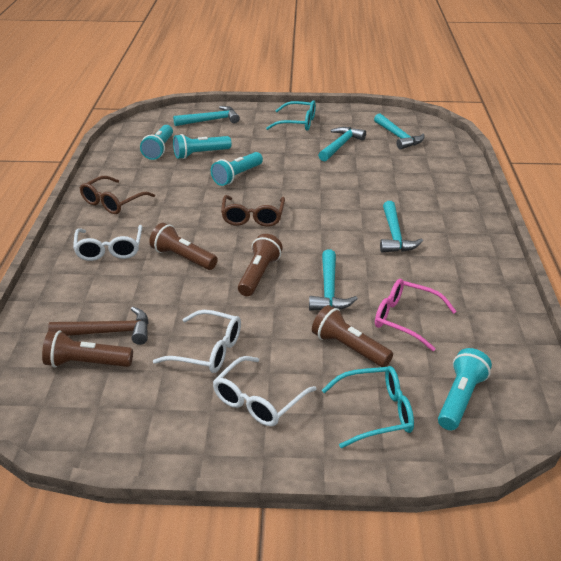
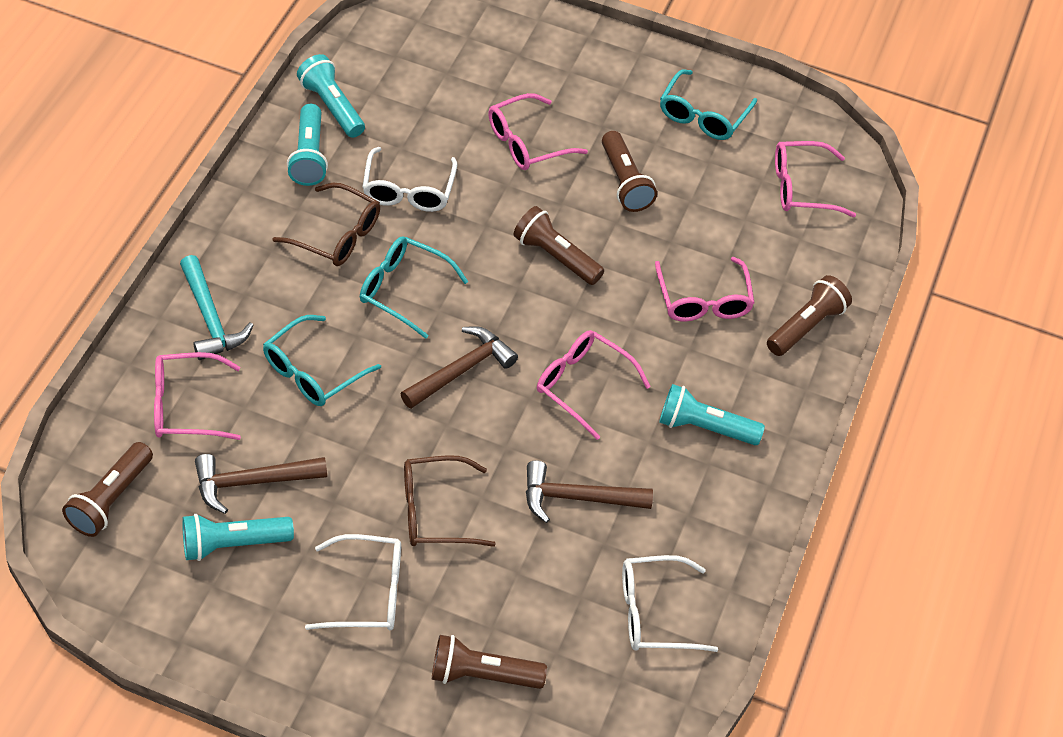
brown flashlight: [42,330,133,367] [149,223,218,270] [238,234,283,296] [312,305,393,367] = 4 -> [62,442,153,537] [432,635,547,689] [513,206,604,285] [602,131,657,212] [767,275,852,356] = 5
brown hammer: [48,307,149,345] = 1 -> [195,454,327,514] [401,326,518,409] [526,460,653,523] = 3
pink glasses: [375,279,457,351] = 1 -> [154,352,241,440] [488,93,588,170] [537,330,651,440] [655,257,755,321] [775,141,856,217] = 5
turquoise glasses: [266,100,316,131] [322,366,414,448] = 2 -> [263,315,381,406] [360,236,469,339] [660,69,757,140] = 3
turquoise hammer: [173,106,240,126] [309,249,358,311] [318,127,366,161] [374,113,424,149] [380,201,423,252] = 5 -> [180,255,253,360] = 1

